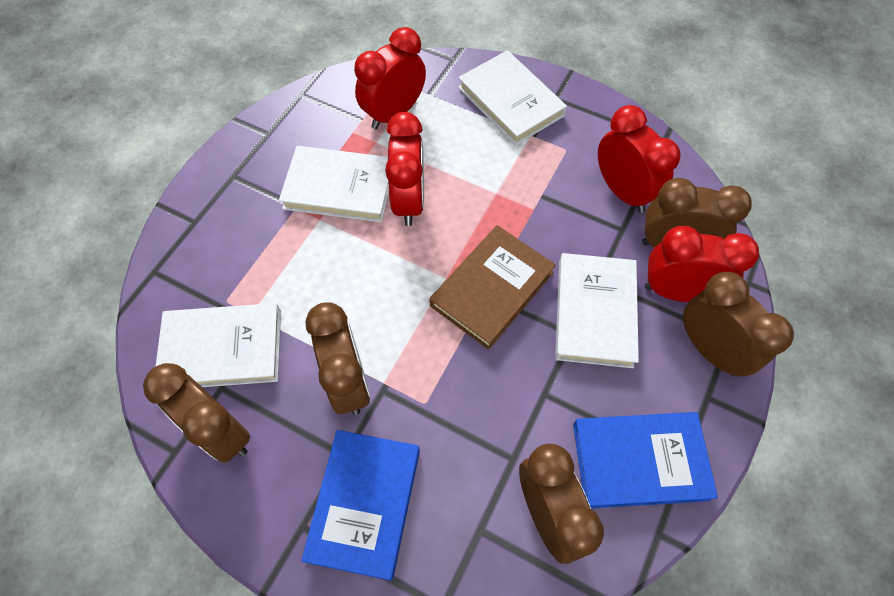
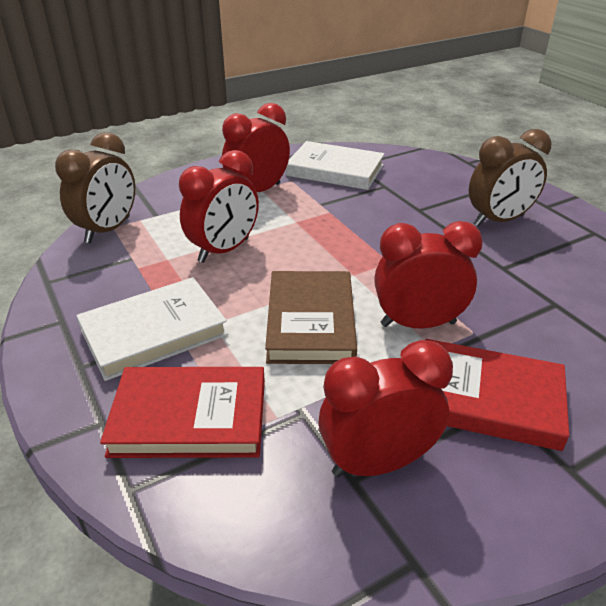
blue book: [301,430,420,581] [573,412,718,508] = 2 -> none = 0
brown clock: [143,363,251,463] [305,302,370,415] [519,443,604,564] [642,178,752,248] [683,272,794,377] = 5 -> [55,132,135,243] [469,129,551,227] = 2
red book: none = 0 -> [100,367,265,458] [425,339,569,451] = 2
white book: [155,303,281,387] [279,146,389,223] [458,50,567,146] [555,253,639,368] = 4 -> [77,277,228,381] [286,141,385,190] = 2

